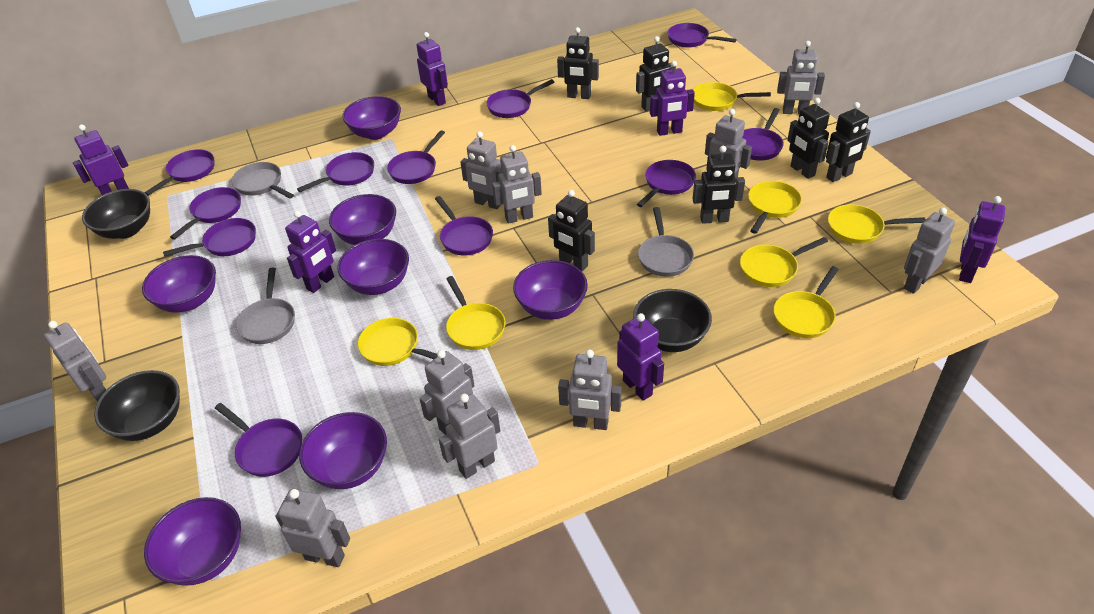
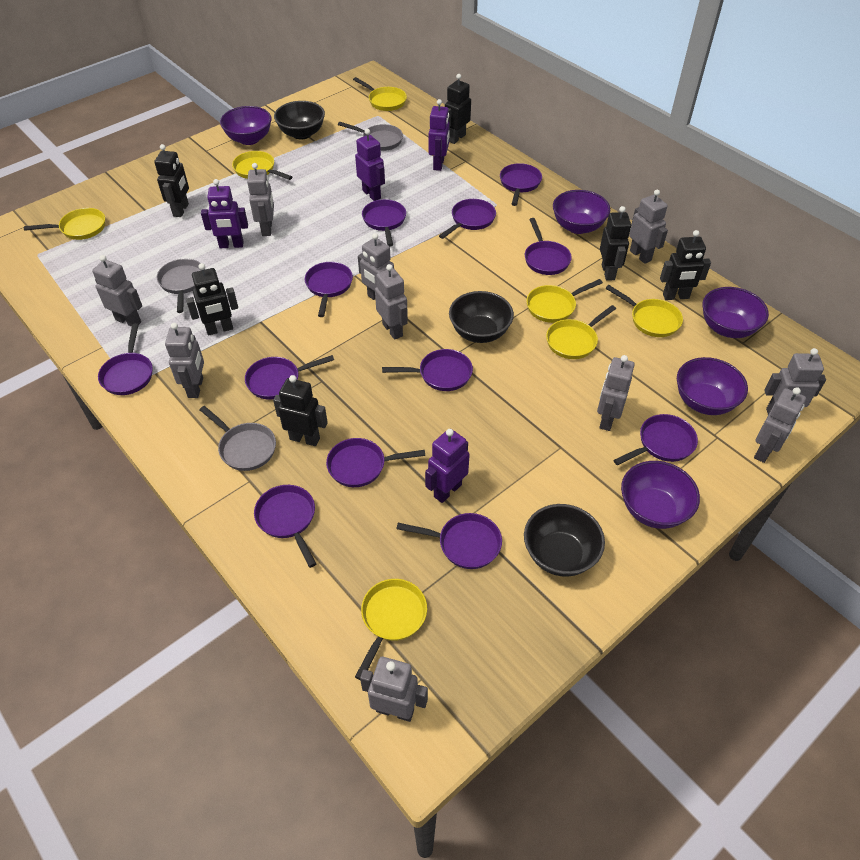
purple bowl: [142,255,216,312] [144,497,241,586] [299,412,387,489] [329,194,396,245] [338,239,409,295] [342,96,401,140] [513,260,588,320] = 7 -> [220,106,272,145] [553,190,610,234] [621,461,700,529] [677,357,748,415] [703,287,769,338] = 5
purple pan: [144,149,214,196] [163,218,256,257] [170,187,241,240] [215,403,302,477] [297,152,374,192] [387,130,445,184] [435,196,493,255] [486,79,555,118] [637,160,696,207] [668,23,737,48] [742,108,784,160] = 11 -> [98,323,152,395] [245,355,334,400] [254,485,316,568] [305,262,353,317] [326,438,425,487] [362,199,406,247] [382,349,473,391] [397,513,502,569] [439,199,496,239] [500,163,542,206] [525,218,572,275] [613,414,698,465] = 12
purple robot: [73,125,129,195] [285,211,336,293] [416,32,448,106] [617,313,664,401] [650,61,695,136] [959,196,1005,283] = 6 -> [201,179,248,248] [355,129,385,201] [425,429,470,503] [429,99,450,171] = 4

